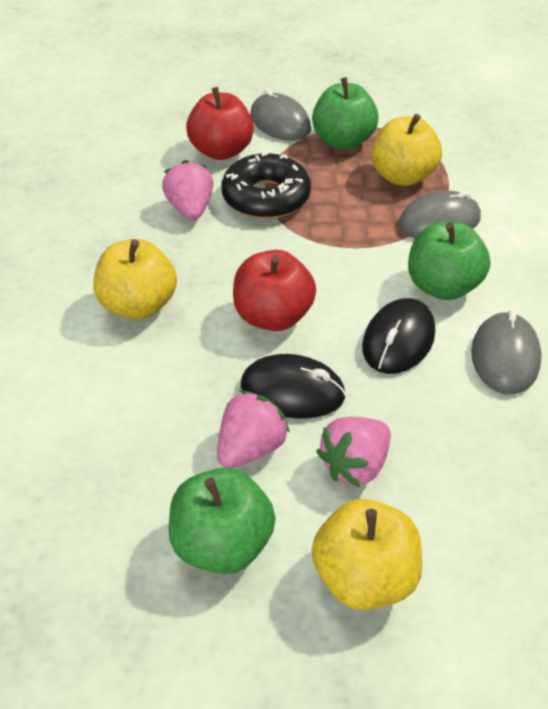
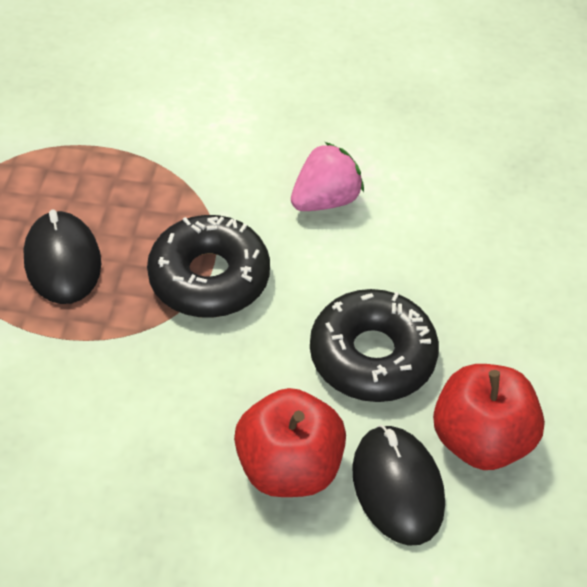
black donut: [222,152,311,219] = 1 -> [147,215,270,318] [310,289,439,402] = 2
green apple: [169,467,276,574] [312,77,378,150] [408,221,490,300] = 3 -> none = 0
grey mouse: [250,89,311,141] [399,191,481,238] [471,310,541,394] = 3 -> none = 0
pink strawberry: [162,160,214,220] [217,390,290,468] [316,416,391,488] = 3 -> [291,142,364,211] = 1
yellow apple: [93,239,177,319] [312,499,422,610] [372,114,442,186] = 3 -> none = 0

